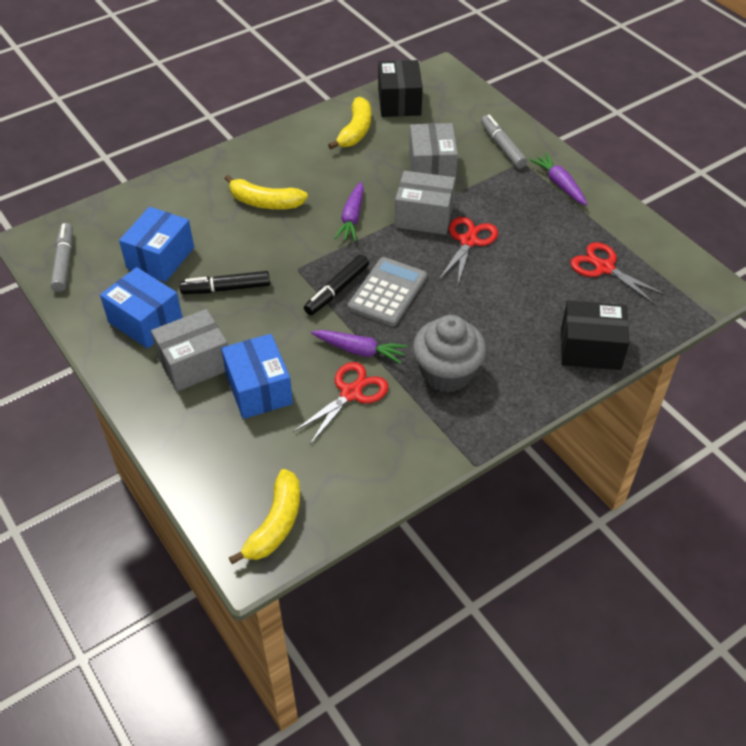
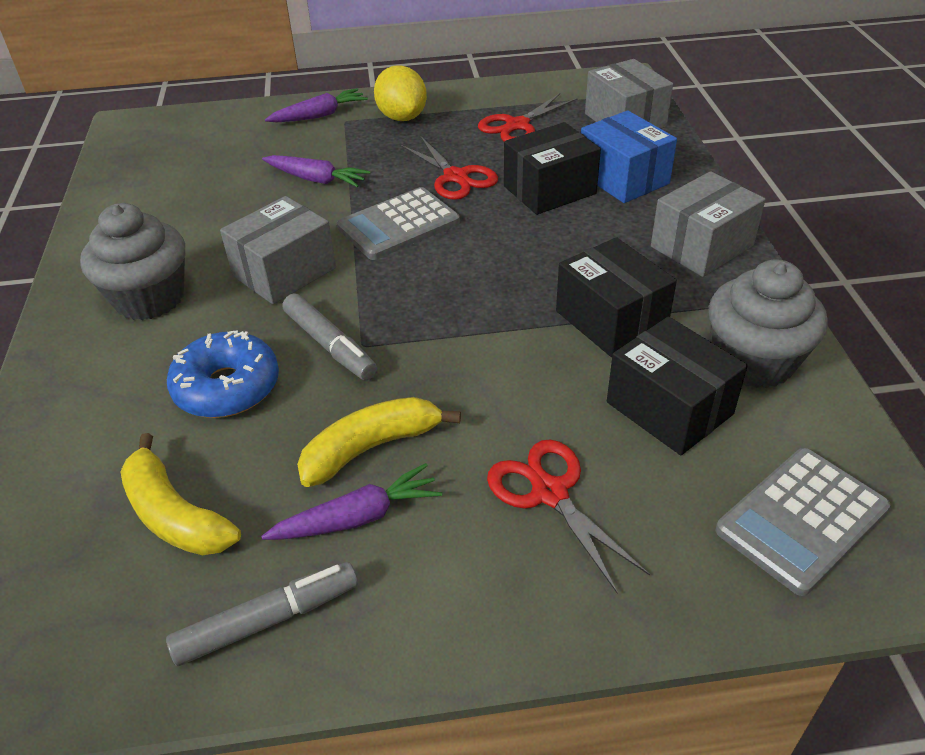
black box: [378,60,423,117] [561,301,630,370] = 2 -> [504,122,601,215] [556,237,677,357] [607,316,748,455] = 3
black marker: [179,271,270,294] [304,254,369,315] = 2 -> none = 0
blue box: [100,267,183,349] [119,207,194,282] [221,334,293,419] = 3 -> [581,110,677,203] = 1
blue donut: none = 0 -> [167,330,279,418] = 1
grey calculator: [348,257,427,326] = 1 -> [337,187,460,260] [716,448,890,596] = 2
grey cupcake: [413,315,486,393] = 1 -> [80,203,185,320] [709,259,828,388] = 2
yellow banana: [224,175,308,209] [229,469,300,564] [328,97,371,149] = 3 -> [120,433,241,555] [297,397,461,487] = 2
yellow lemon: none = 0 -> [374,65,427,121] = 1

